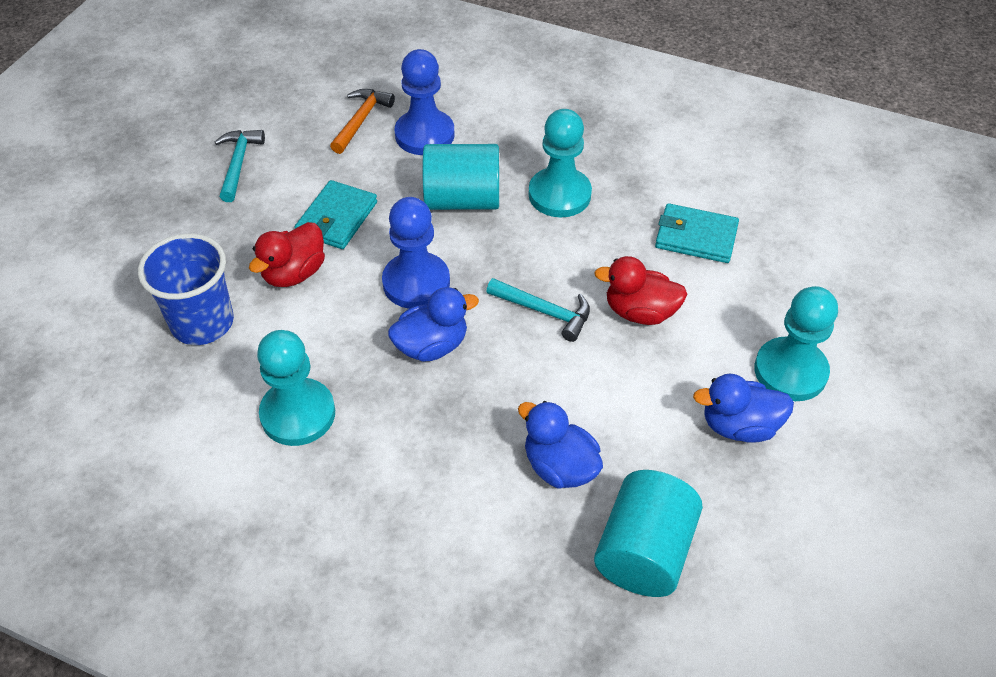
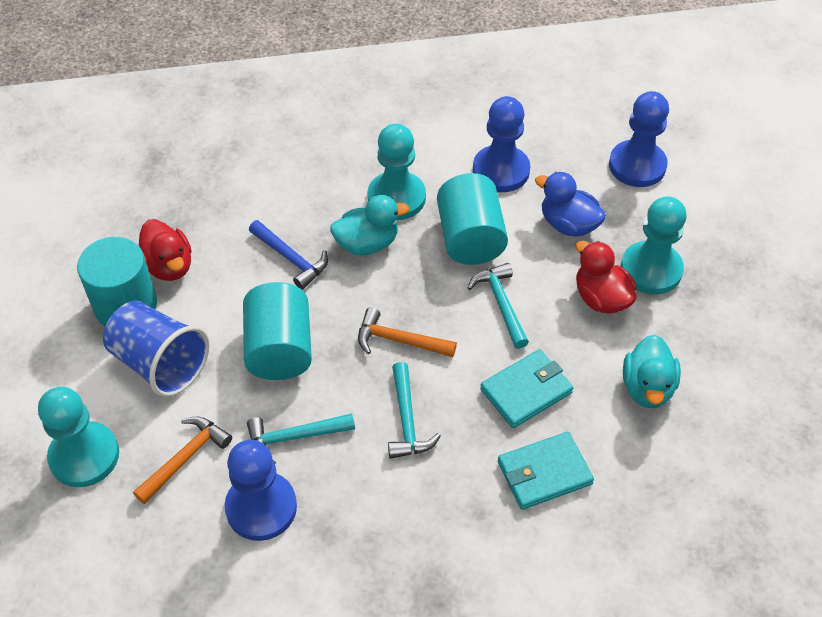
blue duck: [388,287,479,362] [518,401,603,488] [693,374,794,443] = 3 -> [535,172,606,237] = 1
blue hammer: none = 0 -> [249,220,328,290] = 1
blue pawn: [382,197,450,309] [395,49,455,155] = 2 -> [225,440,297,541] [473,96,530,192] [609,91,669,187] = 3
orange hammer: [330,89,395,154] = 1 -> [133,417,232,504] [358,307,457,357] = 2
turquoise cylinder: [422,144,499,210] [594,470,703,597] = 2 -> [77,237,157,326] [243,282,312,380] [437,173,508,265] = 3
turquoise duck: none = 0 -> [330,195,409,256] [623,335,681,408] = 2
turquoise hammer: [215,130,265,202] [486,278,590,342] = 2 -> [247,413,355,463] [388,362,441,459] [468,263,529,349] = 3

